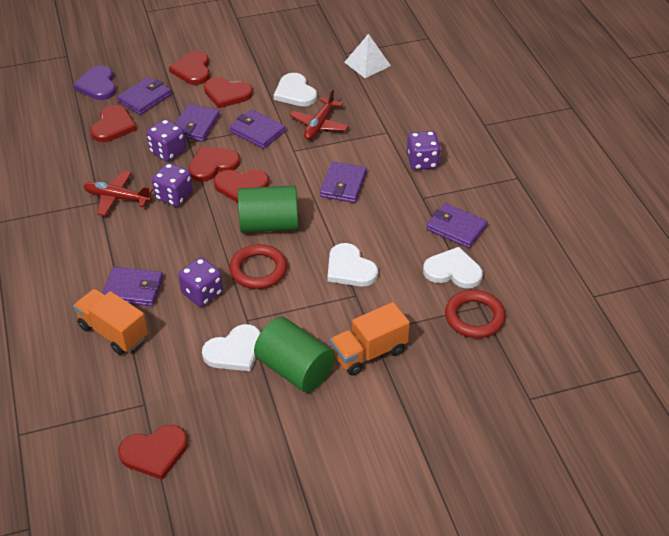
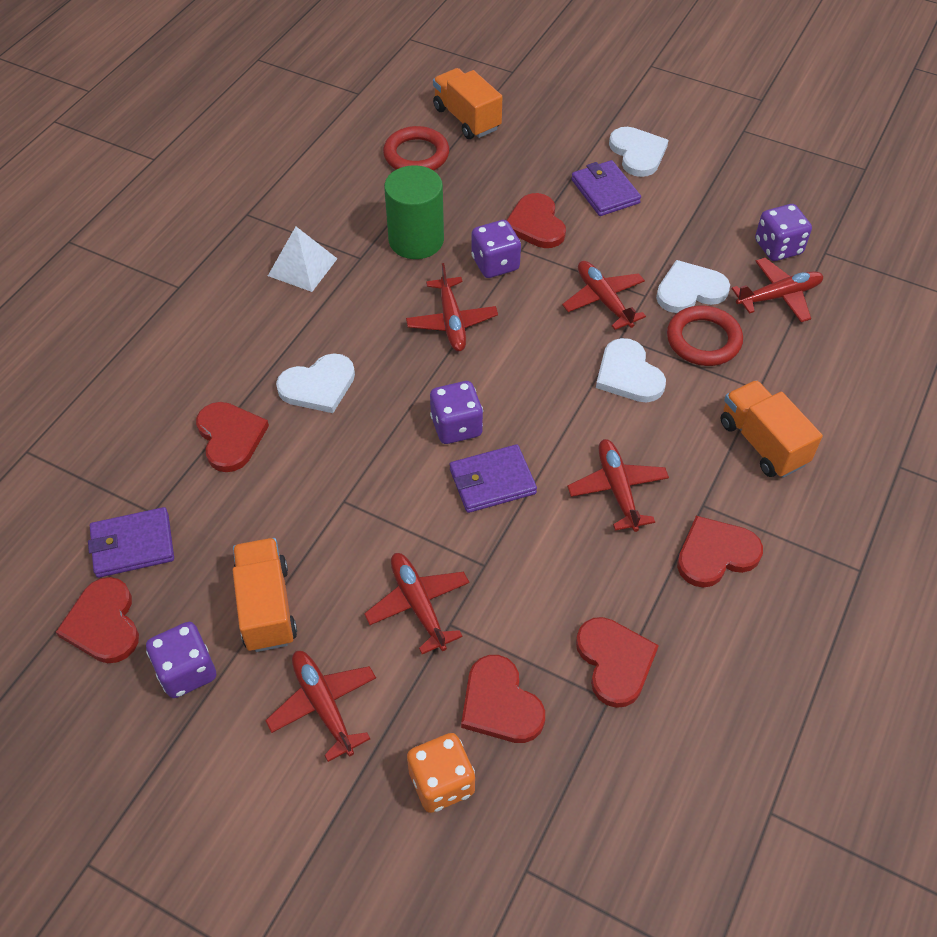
green cylinder: [238,185,298,233] [254,317,335,393] = 2 -> [384,165,444,259] = 1
orange dice: none = 0 -> [407,733,475,813] = 1
orange truck: [73,289,148,355] [330,302,410,375] = 2 -> [233,538,297,652] [433,68,502,139] [720,380,823,478] = 3
purple heart: [73,66,116,100] = 1 -> none = 0
purple wallet: [103,267,163,306] [117,77,172,115] [175,104,220,142] [230,110,286,149] [320,162,367,203] [426,203,488,248] = 6 -> [88,507,174,578] [450,444,537,513] [571,160,641,216] = 3
red plane: [83,171,153,216] [290,88,349,140] = 2 -> [265,651,376,762] [364,553,470,654] [406,263,498,351] [562,261,646,330] [567,439,669,532] [731,258,823,322] = 6

